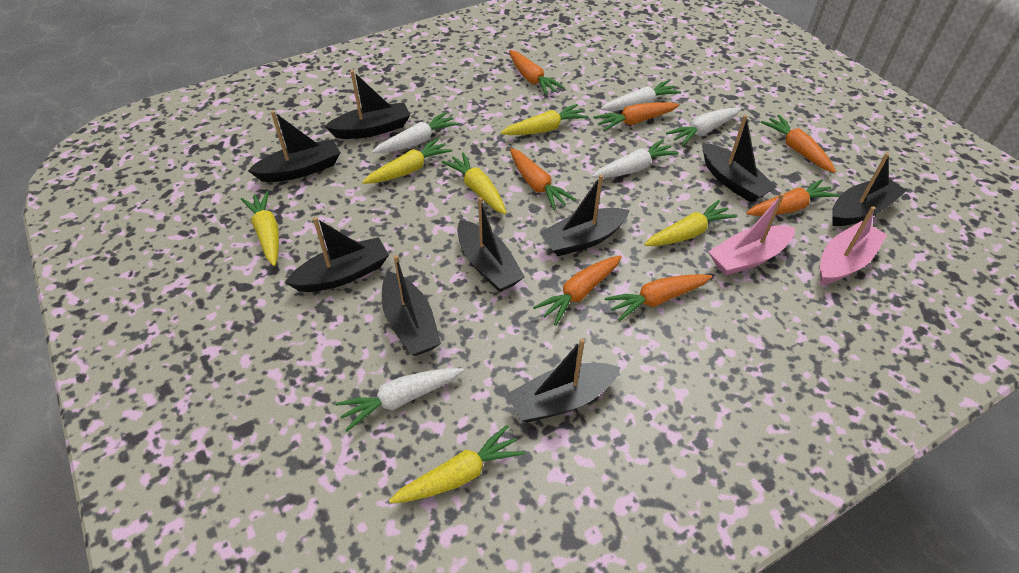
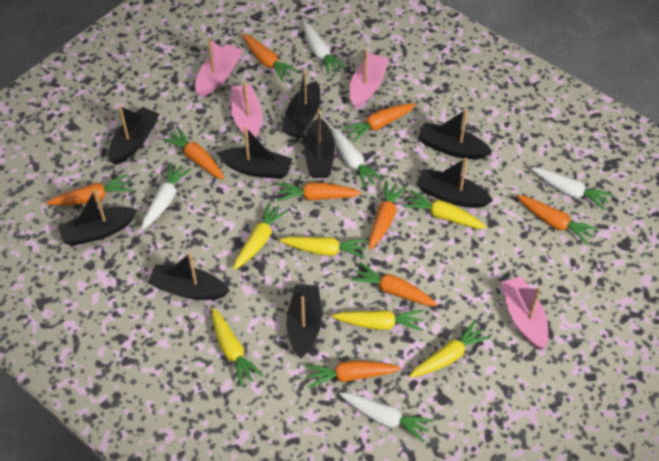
orange carrot: [509,50,565,95] [510,148,576,210] [533,255,622,326] [594,102,679,131] [605,274,712,321] [746,179,839,216] [761,115,836,173] = 7 -> [46,174,132,205] [162,127,224,180] [242,33,298,82] [277,182,362,202] [305,361,401,388] [342,103,416,143] [350,262,438,306] [369,180,407,250] [517,195,598,245] = 9
pink boat: [708,193,795,276] [820,206,887,285] = 2 -> [195,38,243,97] [231,82,262,140] [349,49,389,109] [501,276,548,349] = 4

